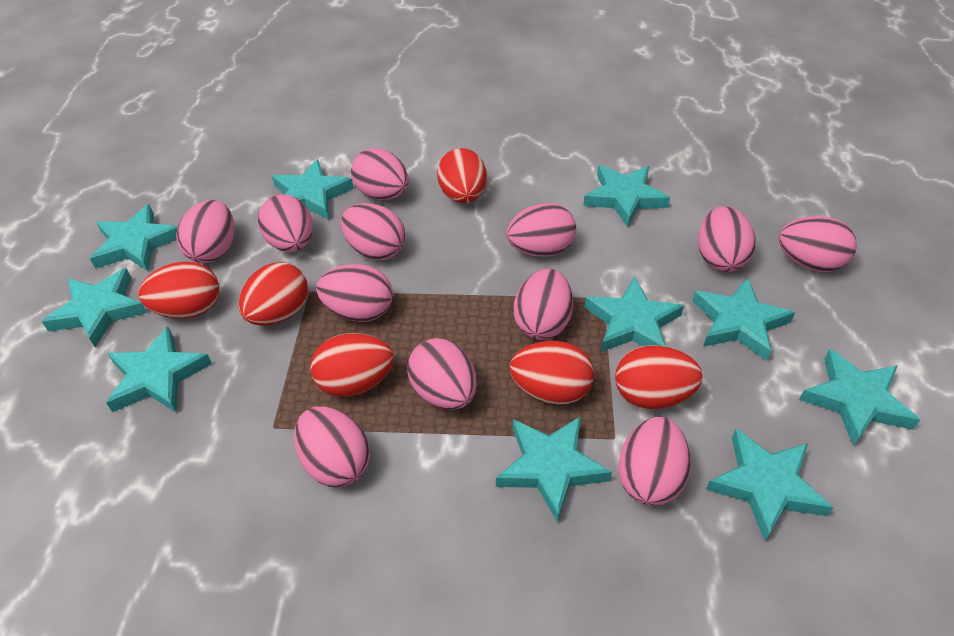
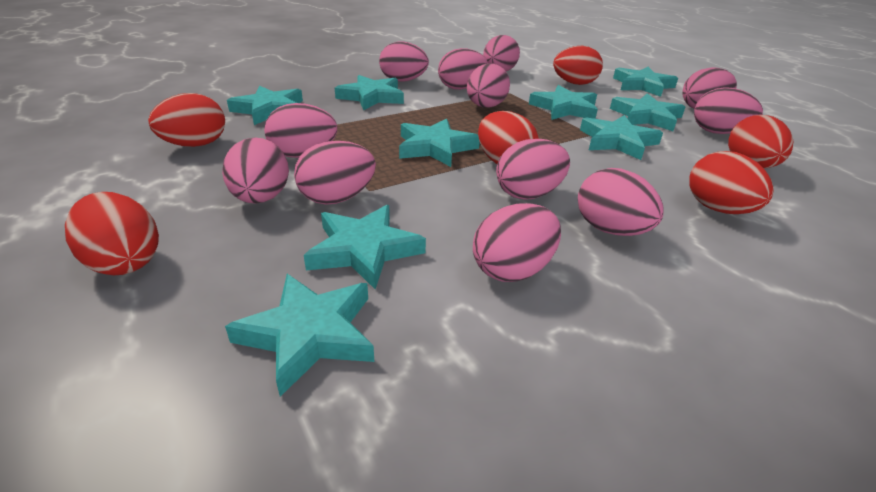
turquoise star: [42,268,147,348] [90,204,178,271] [106,326,212,413] [272,159,354,220] [496,416,612,522] [583,165,670,227] [585,277,684,352] [692,278,795,361] [706,429,834,541] [799,349,920,446] = 10 -> [225,274,374,397] [227,86,303,125] [304,205,426,289] [335,75,404,110] [399,118,480,167] [529,85,598,120] [580,115,663,160] [610,93,685,131] [613,67,678,97] = 9

